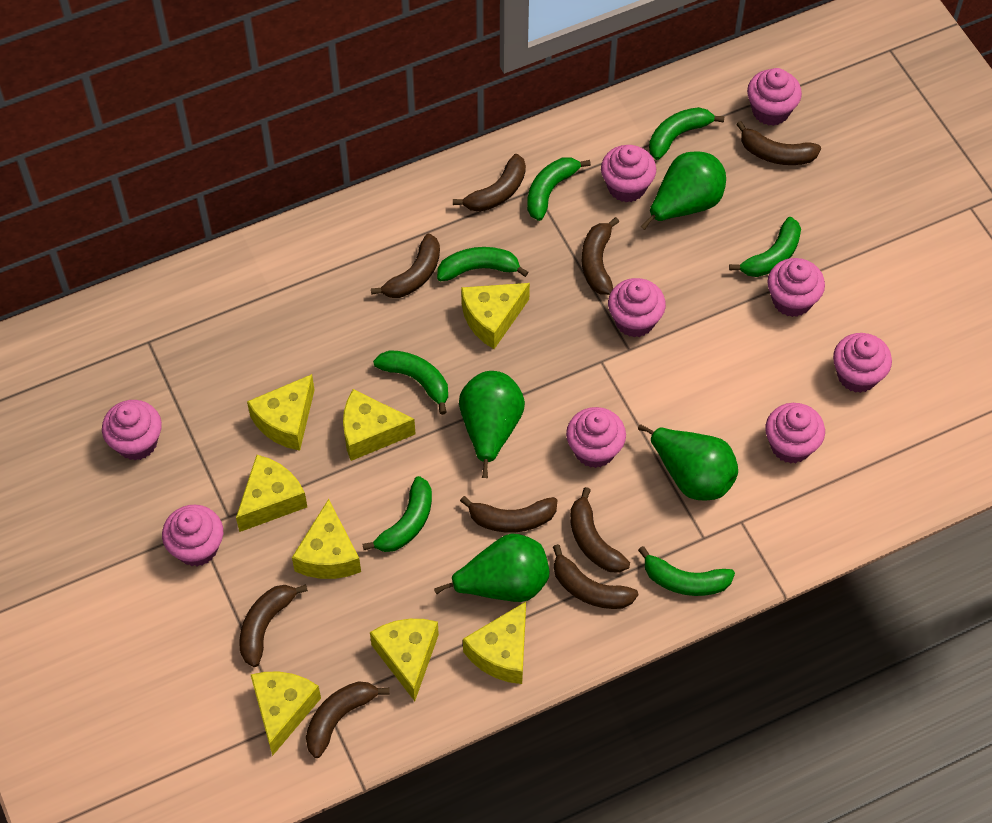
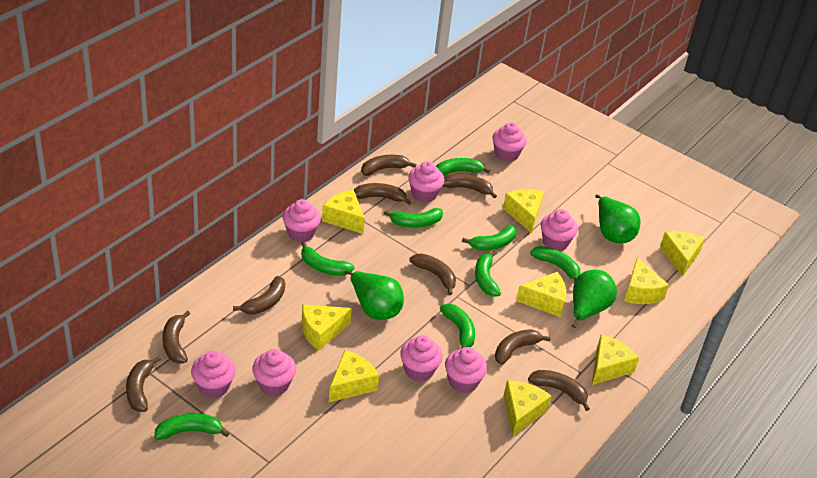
green banana: [362,476,432,552] [373,350,448,415] [437,247,529,281] [527,158,591,221] [638,546,735,596] [649,107,724,160] [729,217,801,277] = 7 -> [154,413,229,440] [301,241,355,276] [384,208,443,228] [436,158,491,176] [440,304,475,349] [462,225,517,251] [475,251,501,297] [530,246,580,281] = 8
green pear: [434,533,549,602] [459,371,525,478] [638,424,738,501] [640,151,726,230] = 4 -> [344,270,404,320] [572,269,617,328] [595,194,641,243] = 3
pink cupcake: [102,400,162,460] [162,505,223,567] [566,407,626,468] [601,145,656,202] [608,278,666,337] [747,68,802,126] [765,403,825,464] [767,258,825,317] [833,333,892,393] = 9 -> [191,351,236,398] [252,349,296,396] [283,199,321,242] [400,335,443,382] [408,161,445,202] [445,347,487,393] [492,122,527,162] [541,209,578,251] = 8
yellow cheese: [236,455,307,532] [247,374,315,451] [251,672,321,756] [292,499,361,579] [343,389,415,461] [370,619,439,701] [461,283,530,349] [463,602,526,684] = 8 -> [302,304,352,351] [322,190,365,234] [329,350,379,402] [503,189,544,233] [504,380,552,436] [516,272,566,317] [592,334,639,385] [624,257,669,304] [660,231,705,277] = 9

